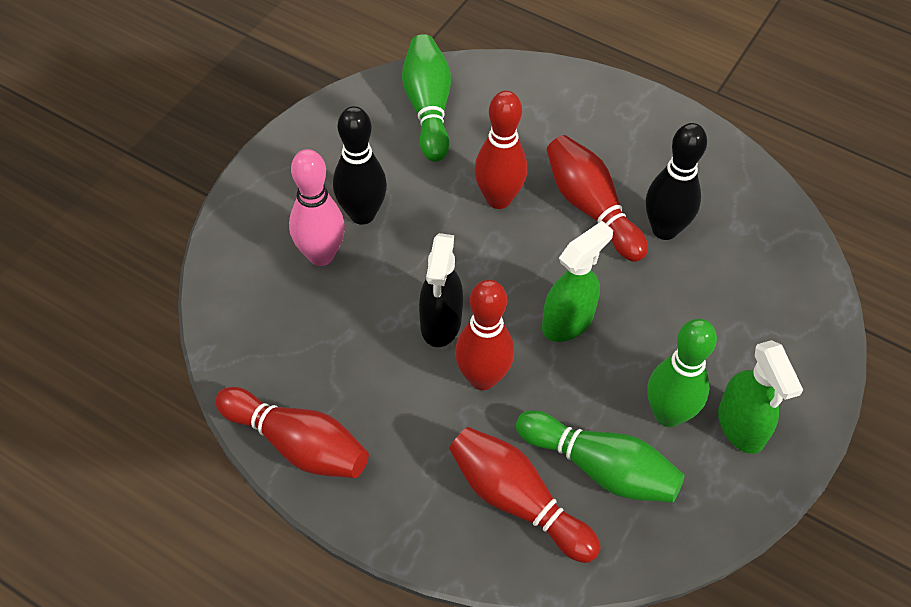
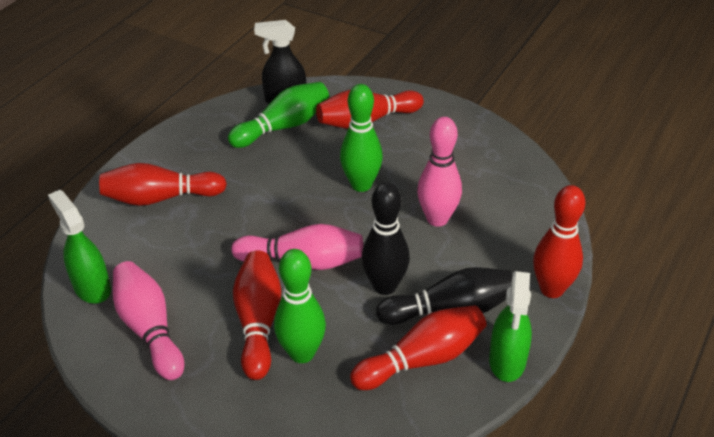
pink bowling pin: [289,149,345,266] = 1 -> [113,261,184,380] [231,224,363,270] [417,117,462,227] = 3

